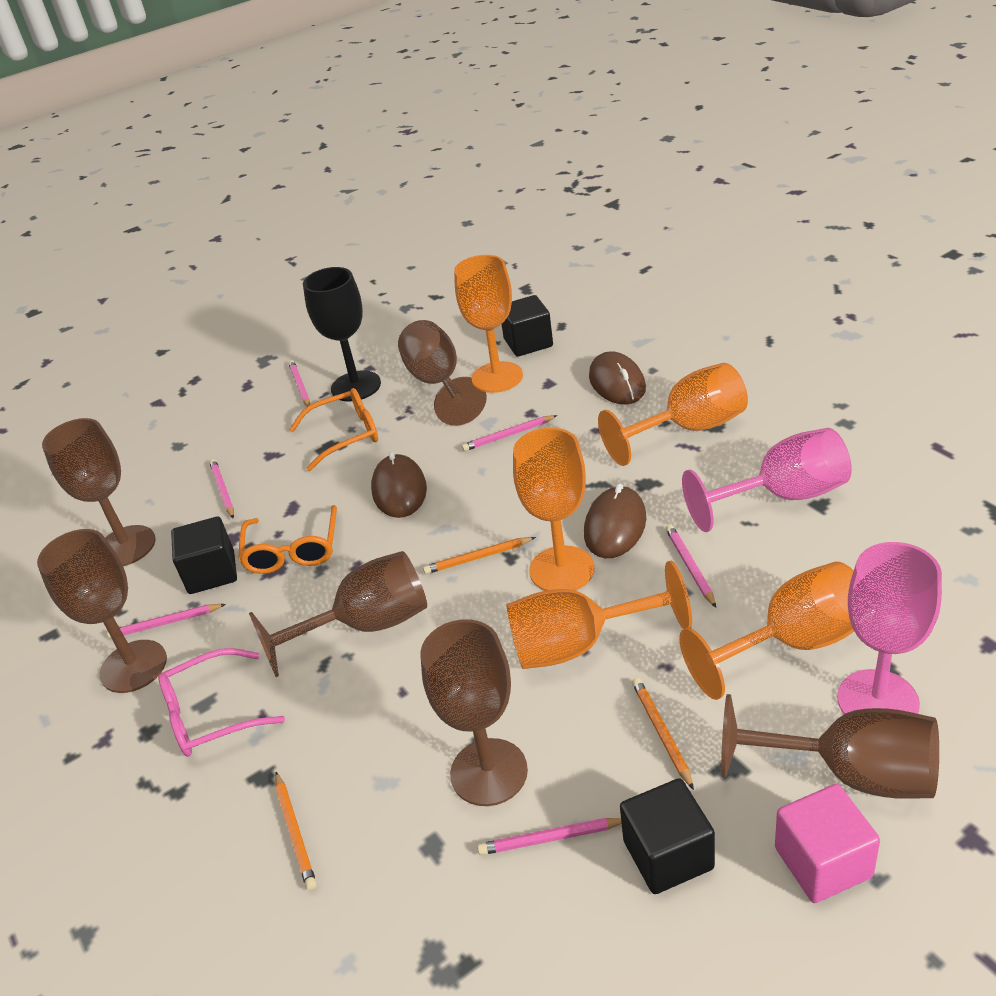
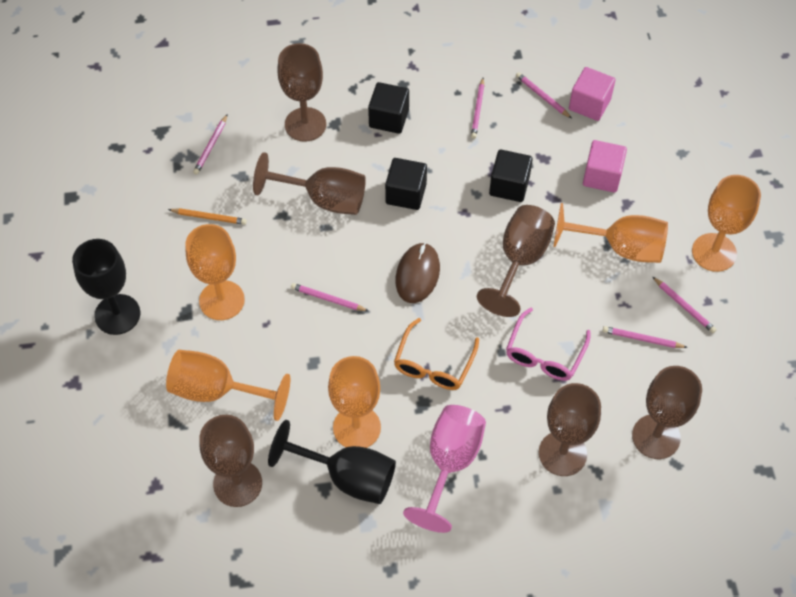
black goblet: [303,267,381,402] = 1 -> [72,239,140,335] [268,420,396,504] = 2
brown mouse: [371,451,427,518] [584,483,646,558] [589,351,646,404] = 3 -> [396,243,440,303] = 1
orange glasses: [238,505,337,574] [289,388,378,471] = 2 -> [394,318,479,390] = 1
orange pencil: [275,772,317,890] [423,537,536,574] [632,678,694,790] = 3 -> [168,208,247,225] = 1
pink cube: [775,784,880,903] = 1 -> [569,67,616,121] [583,140,627,193] = 2
pink goblet: [682,428,852,532] [837,542,942,714] = 2 -> [403,405,486,533] = 1

